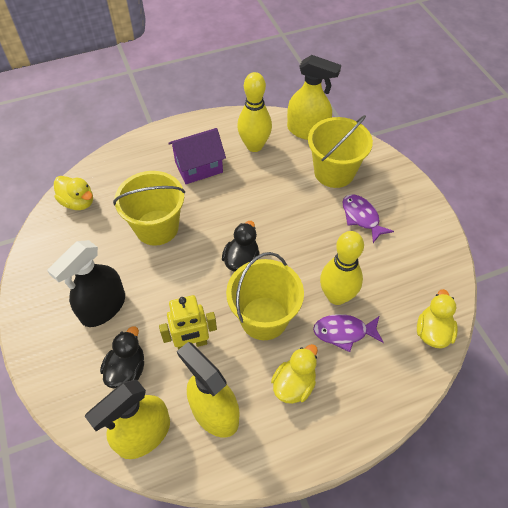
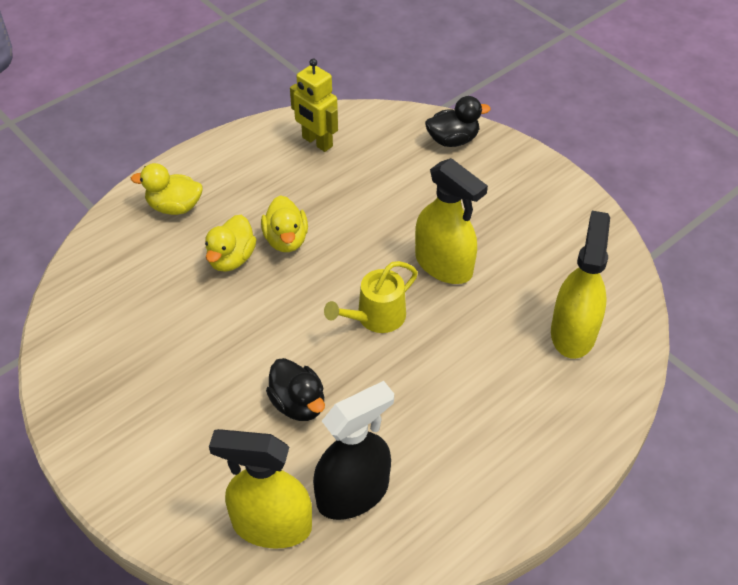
purple fish: [313,314,384,352] [342,194,394,243] = 2 -> none = 0
purple house: [168,128,226,184] = 1 -> none = 0
yellow bowling pin: [237,72,272,152] [320,231,364,305] = 2 -> none = 0
yellow bucket: [113,171,185,246] [226,252,304,340] [308,115,373,188] = 3 -> none = 0
yellow watering can: none = 0 -> [324,261,418,333] = 1

